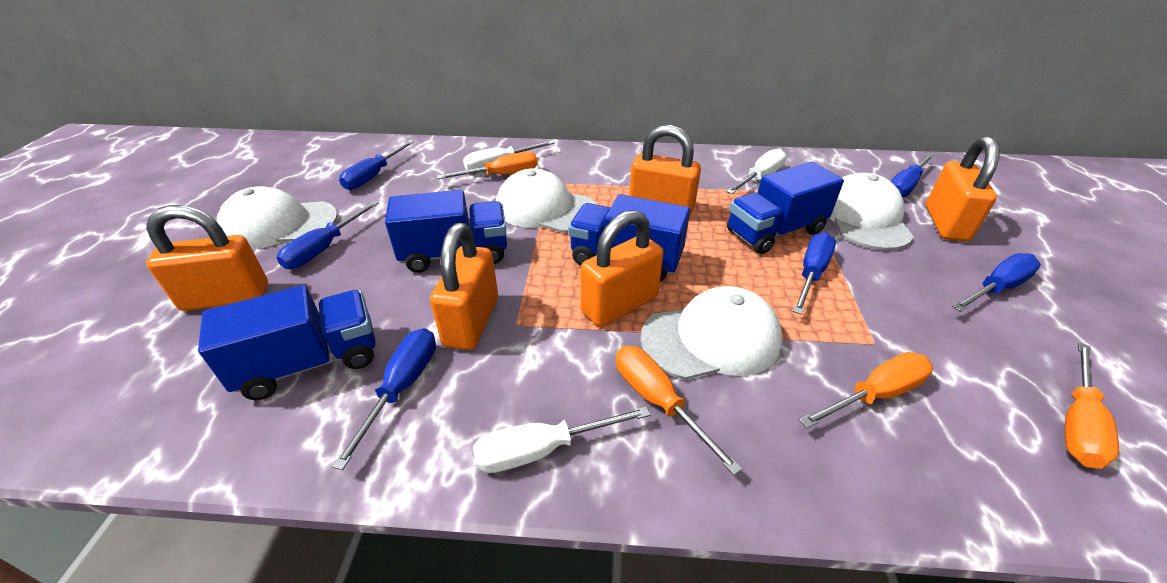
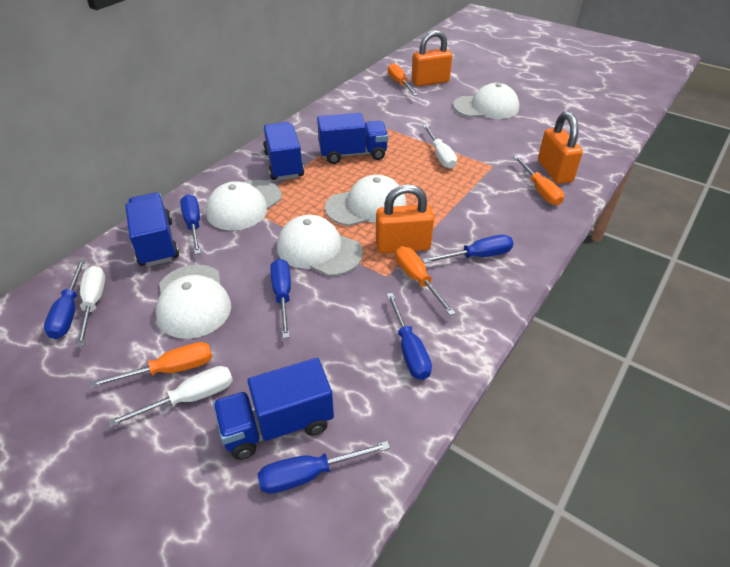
orange padlock: [146,205,268,311] [430,223,498,350] [581,210,664,327] [629,125,701,217] [926,136,1000,242] = 5 -> [376,184,434,253] [412,30,452,86] [538,111,583,184] = 3
white cap: [217,186,338,249] [496,168,597,233] [640,286,783,380] [829,173,914,250] = 4 -> [156,265,231,339] [206,180,282,230] [277,215,363,276] [325,175,406,226] [453,83,519,119] = 5

